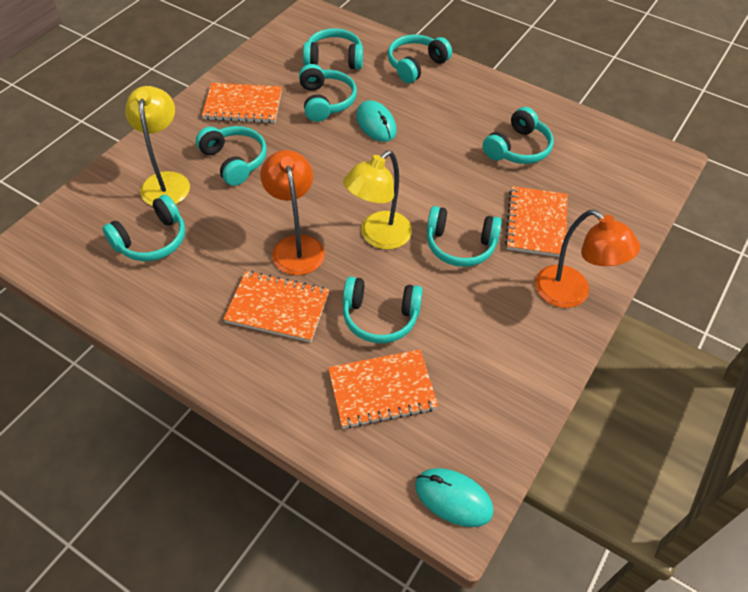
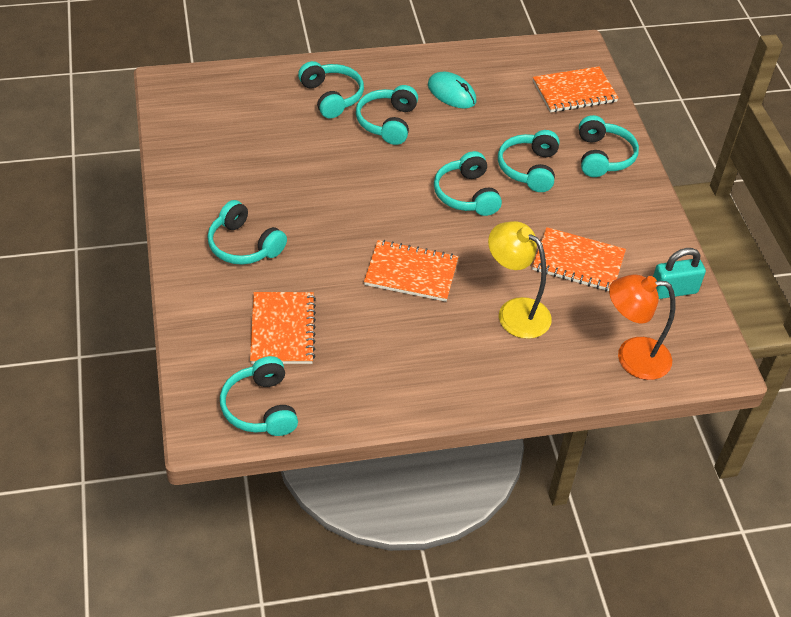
orange lamp: [260,150,325,275] [535,210,640,308] = 2 -> [609,274,676,380] = 1
turquoise headphones: [102,195,185,261] [196,126,267,186] [299,64,357,122] [303,28,363,69] [343,276,423,343] [388,34,452,83] [427,206,502,267] [483,107,554,164] = 8 -> [207,200,287,265] [220,356,298,436] [298,61,364,119] [356,85,418,145] [434,151,502,216] [498,130,559,192] [579,115,639,177] = 7
turquoise mouse: [356,100,397,142] [415,468,494,527] = 2 -> [428,71,477,109] = 1
turquoise padlock: none = 0 -> [653,248,706,299] = 1
yellow lamp: [125,86,190,206] [343,150,412,250] = 2 -> [488,221,552,339] = 1

